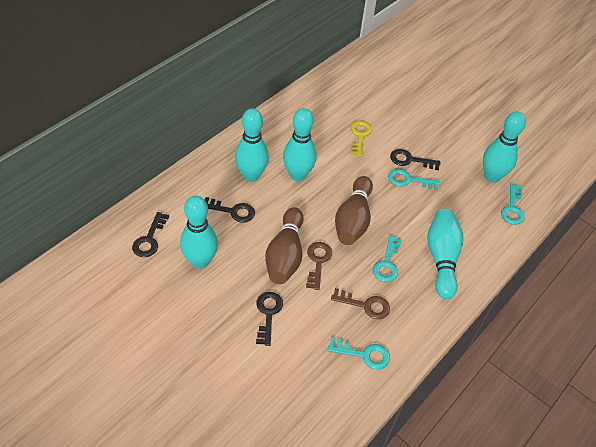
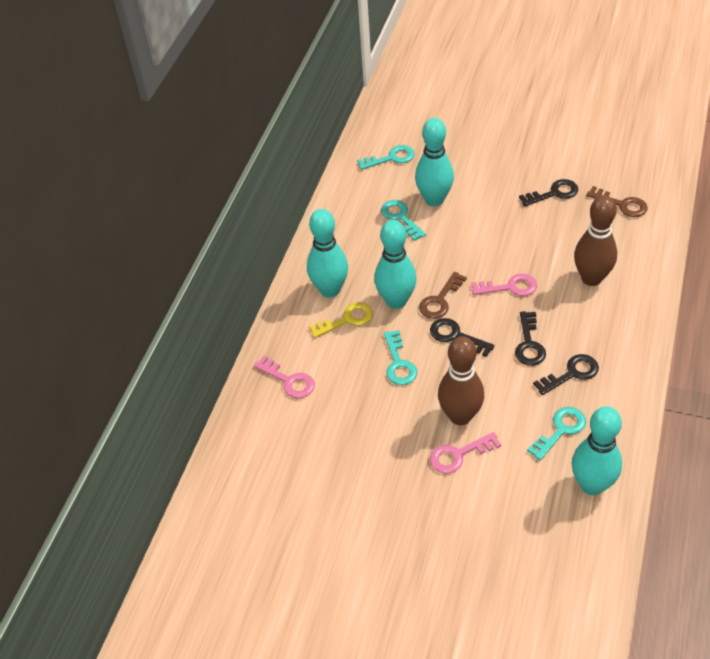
pink key: none = 0 -> [254,356,315,398] [430,432,501,474] [471,273,537,296] = 3
turquoise bowling pin: [180,196,218,269] [235,108,269,182] [283,108,317,181] [427,209,464,299] [483,111,526,183] = 5 -> [307,209,348,298] [374,220,417,309] [415,118,454,206] [572,407,622,495] = 4

